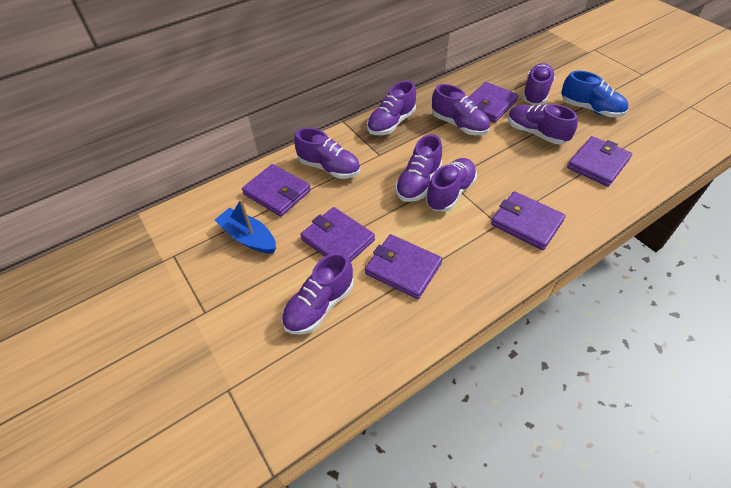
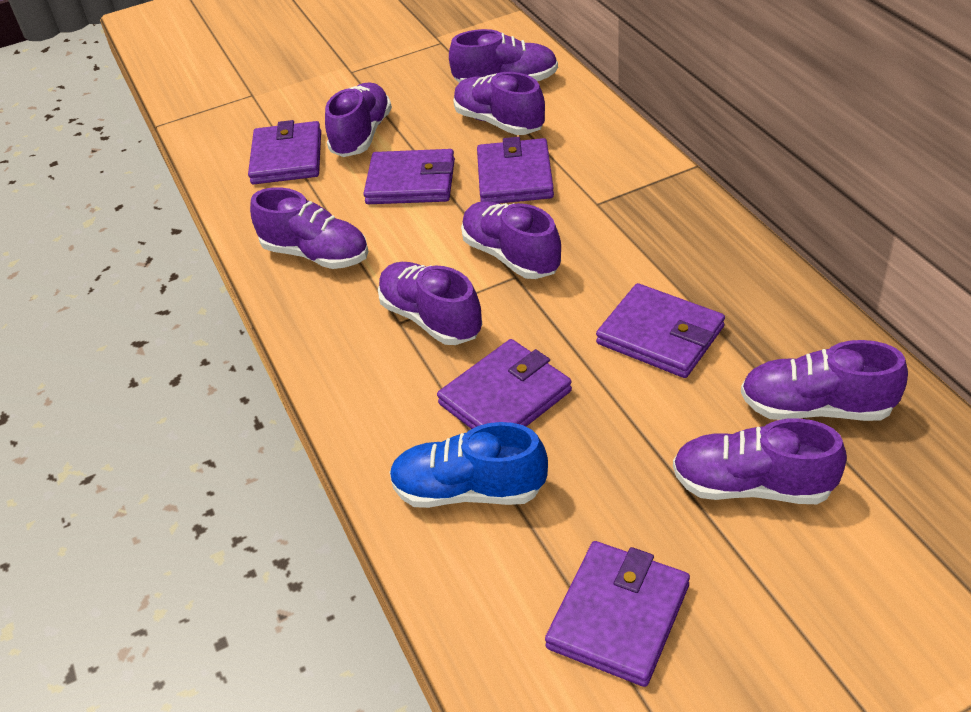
blue boat: [215,199,276,254] = 1 -> none = 0

